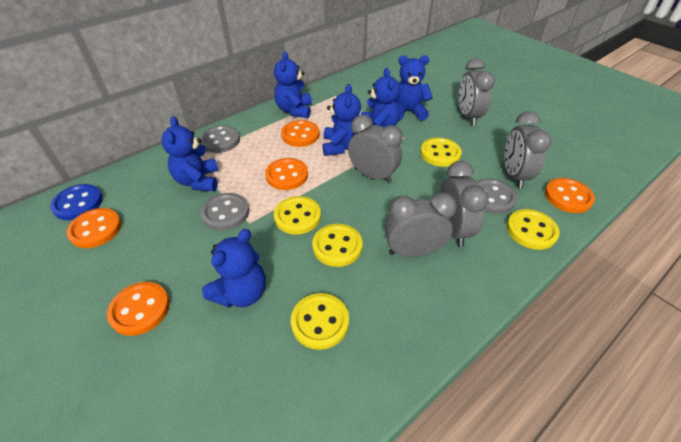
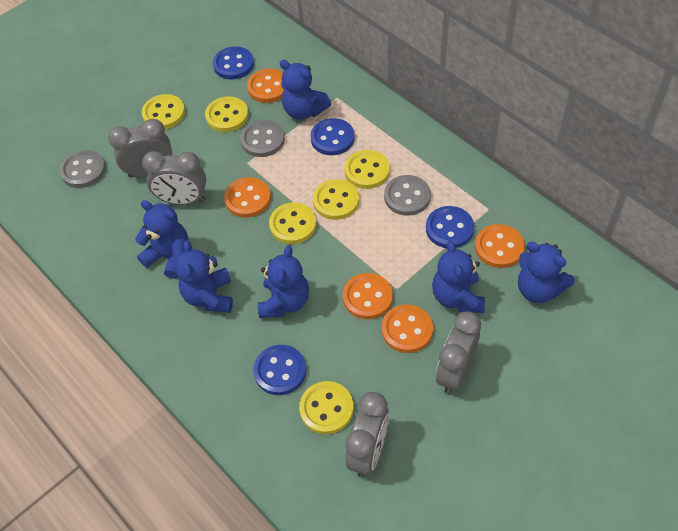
blue button: [50,184,103,220] = 1 -> [213,46,254,79] [253,345,306,395] [310,118,355,155] [426,206,474,248] = 4
grey clock: [348,115,403,183] [385,192,457,257] [440,161,489,247] [459,58,495,126] [504,111,552,189] = 5 -> [108,119,172,177] [142,151,206,205] [346,392,389,477] [436,311,481,394] = 4
yellow button: [274,196,321,235] [291,293,349,350] [312,224,363,267] [420,138,462,167] [507,209,560,250] = 5 -> [142,94,185,129] [205,96,249,132] [269,202,317,244] [299,381,354,434] [313,179,359,220] [344,150,390,189] = 6

